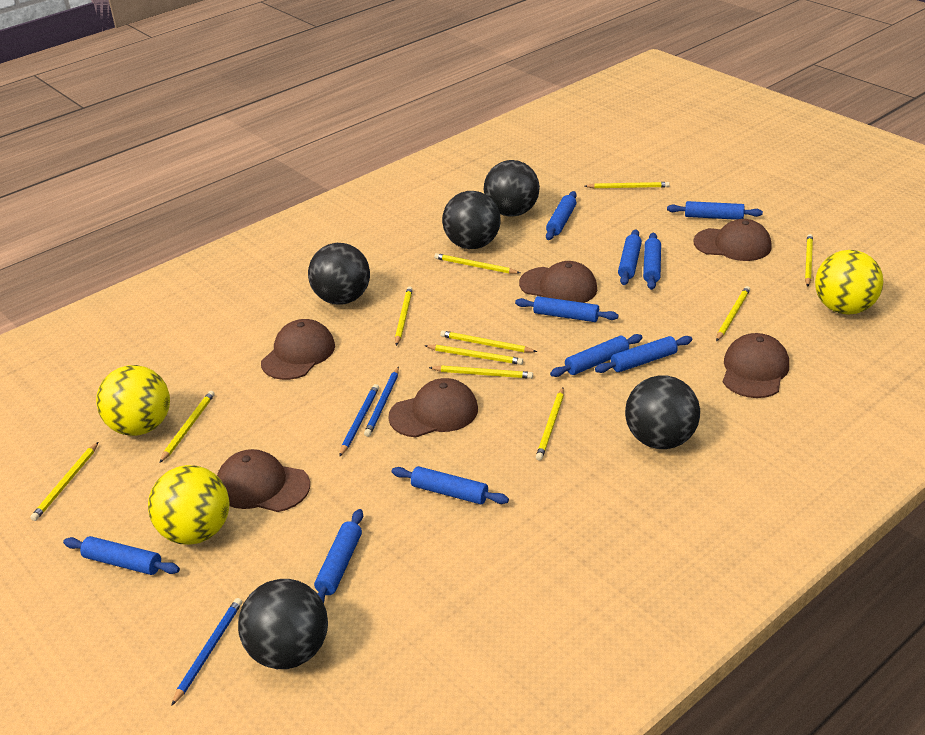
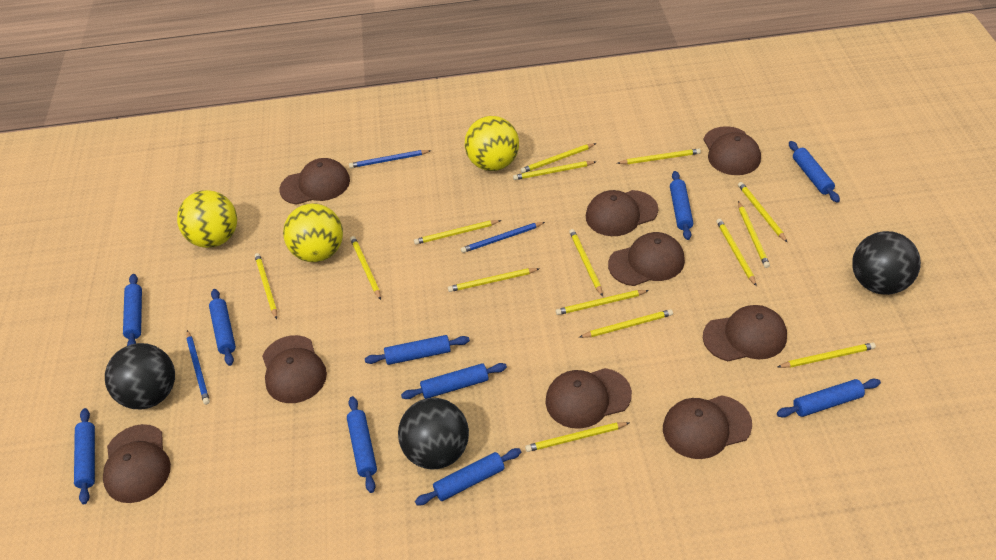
black ball: [238,579,328,669] [308,243,370,305] [442,191,501,249] [484,160,540,216] [625,375,700,449] = 5 -> [105,343,175,410] [398,398,469,469] [852,231,921,295] = 3
brown cap: [217,449,310,512] [261,319,335,380] [388,378,478,437] [519,261,597,303] [693,219,772,261] [723,333,789,398] = 6 -> [103,424,171,503] [262,335,327,403] [279,158,350,205] [546,368,632,429] [586,190,658,236] [608,232,685,286] [663,395,752,459] [703,126,761,175] [703,305,787,361] = 9
yellow pencil: [30,442,98,521] [160,391,215,463] [395,286,413,346] [425,345,523,365] [429,365,533,379] [434,253,520,274] [440,330,537,353] [536,387,564,461] [585,182,670,188] [716,286,750,341] [805,234,813,287] = 11 -> [255,253,277,319] [350,236,381,300] [414,220,501,245] [448,268,540,292] [513,161,596,180] [521,143,597,173] [525,422,629,452] [556,290,649,315] [569,229,603,297] [579,309,673,338] [617,149,701,164] [716,219,757,286] [738,182,788,243] [738,201,770,268] [778,342,876,368] = 15

